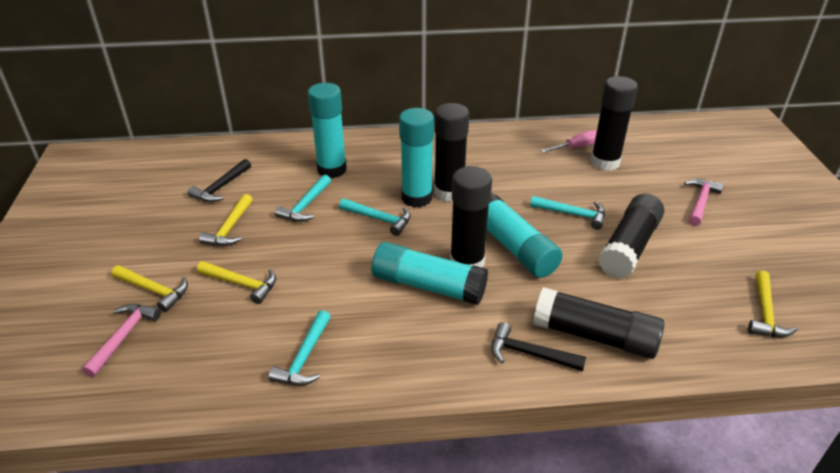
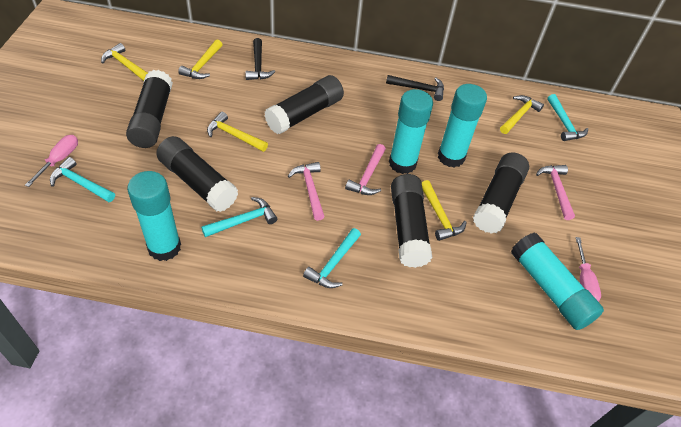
pink hammer: [82,304,161,377] [684,179,724,226] = 2 -> [288,162,325,221] [345,144,386,195] [536,165,575,220] = 3
pink screwdriver: [541,130,597,153] = 1 -> [25,135,78,187] [575,237,601,302] = 2
yellow hammer: [111,265,188,312] [197,261,276,304] [199,194,253,246] [748,271,798,337] = 4 -> [101,43,148,81] [178,39,223,79] [207,112,268,152] [422,180,467,241] [500,95,544,134] = 5

